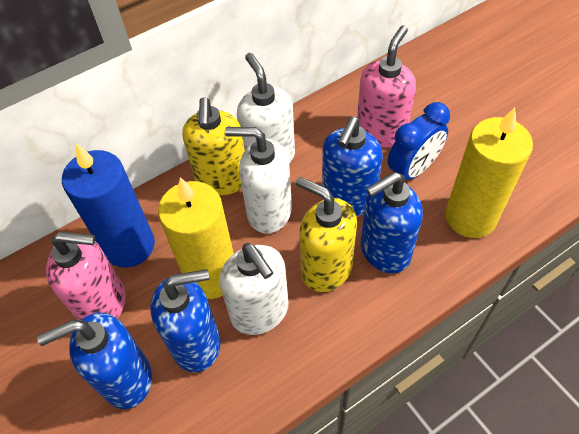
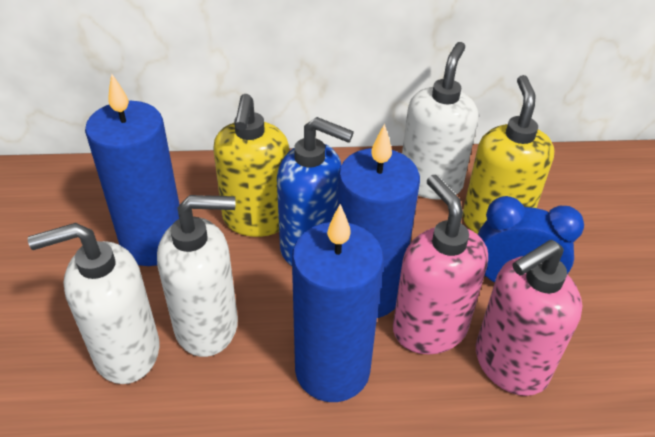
blue candle: [62,143,155,268] = 1 -> [85,73,180,266] [292,204,384,402] [337,124,420,318] = 3
blue soap dispenser: [37,313,152,409] [150,269,221,373] [322,117,383,216] [360,172,423,273] = 4 -> [277,117,354,266] = 1
yellow candle: [158,177,234,299] [445,107,533,238] = 2 -> none = 0

